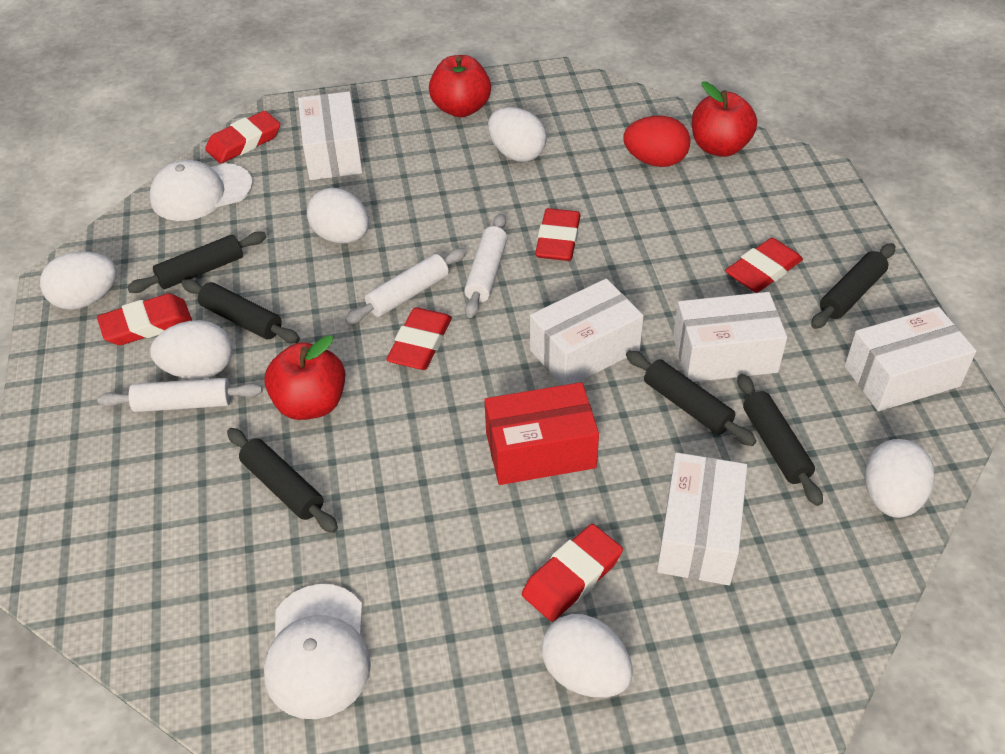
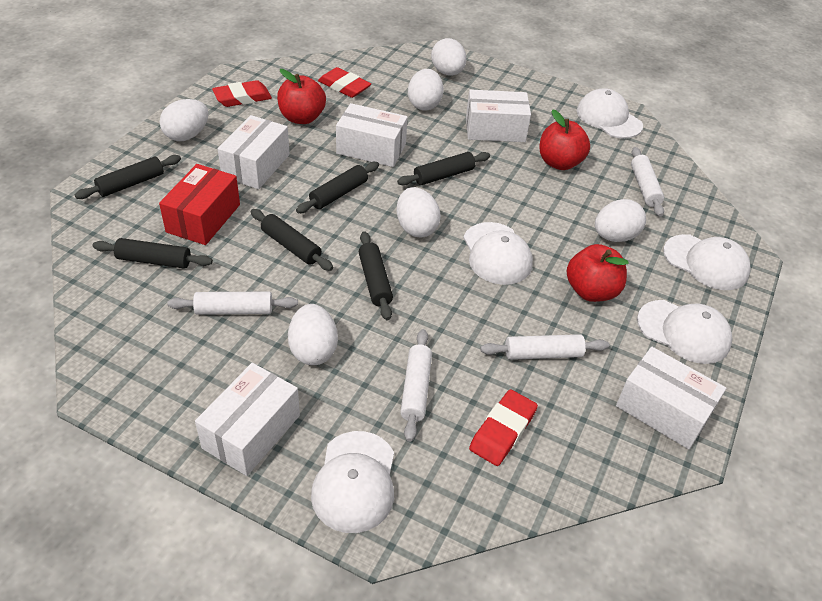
red egg: [623,116,690,167] = 1 -> none = 0
red eraser: [97,294,192,345] [205,111,280,164] [386,307,452,370] [522,524,623,622] [535,208,581,261] [725,238,803,293] = 6 -> [212,80,272,107] [318,67,371,98] [469,389,538,466] = 3
white cap: [150,160,253,221] [264,584,371,719] = 2 -> [311,431,394,533] [463,222,533,285] [577,88,643,139] [637,300,732,364] [663,234,751,290] = 5
white rolling pin: [97,378,262,412] [345,248,466,324] [464,214,507,318] = 3 -> [167,292,298,315] [400,329,432,442] [480,334,609,360] [631,147,664,217] = 4

